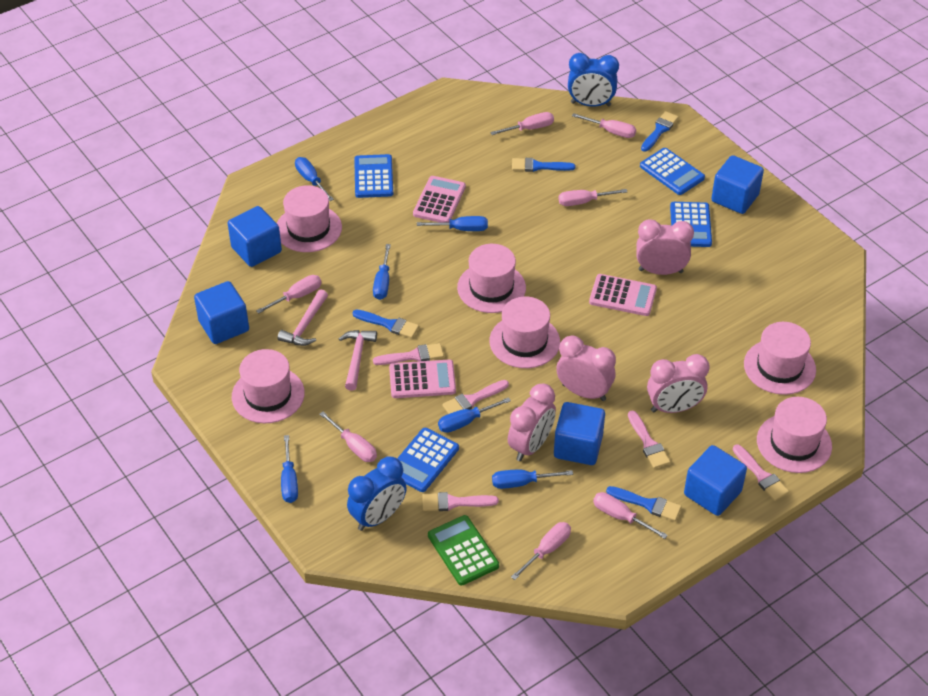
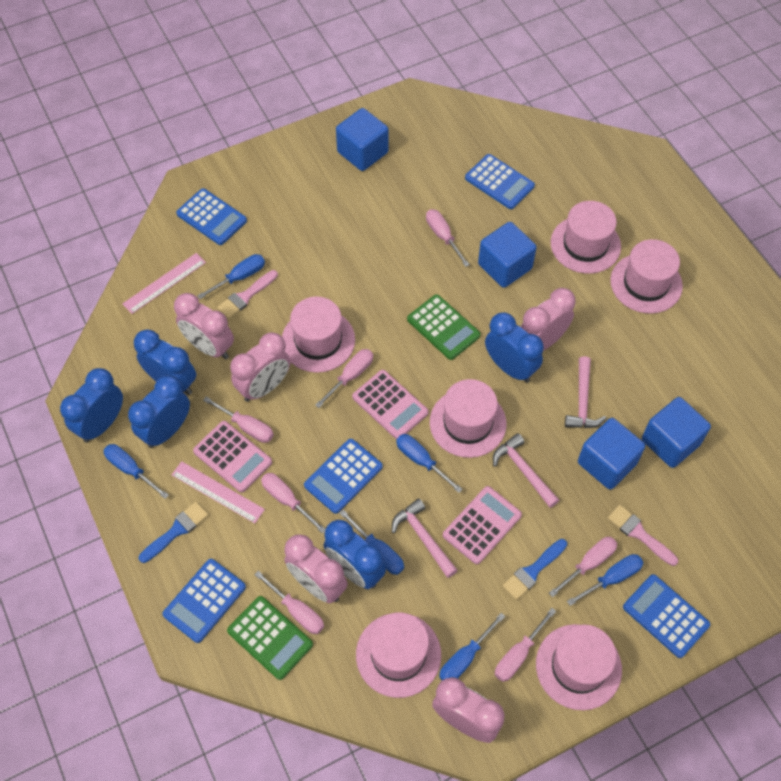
blue brush: [352,310,419,338] [512,158,575,172] [606,486,682,521] [641,111,679,152] = 4 -> [139,502,208,563] [502,539,567,600] = 2
blue calculator: [354,154,393,198] [397,428,459,492] [640,148,705,195] [670,202,712,247] = 4 -> [163,559,246,643] [176,188,247,245] [304,439,383,514] [465,154,535,209] [623,574,710,658] = 5
blue clock: [347,457,407,531] [568,53,619,106] = 2 -> [60,368,123,443] [128,375,190,448] [134,330,196,395] [324,520,386,589] [485,312,544,383] = 5
blue cube: [194,281,249,344] [228,206,282,267] [554,402,605,465] [684,445,747,516] [711,155,764,214] = 5 -> [336,108,389,171] [478,222,537,288] [578,418,645,490] [642,397,711,468] = 4
green calculator: [428,515,499,585] = 1 -> [227,596,313,680] [407,294,480,360] = 2
pink brush: [373,343,444,365] [422,492,499,511] [442,380,509,414] [628,411,671,469] [733,444,789,501] = 5 -> [217,270,278,319] [608,505,678,566] = 2
pink clock: [508,383,556,461] [557,336,616,401] [636,219,694,275] [647,354,710,413] = 4 -> [174,293,234,359] [230,332,290,402] [284,534,348,603] [432,677,504,743] [521,288,576,351] = 5
pink hammer: [277,289,328,346] [339,330,377,391] = 2 -> [392,499,458,578] [493,433,559,508] [565,356,606,428] = 3
pink ruler: none = 0 -> [122,253,206,314] [172,461,265,523] = 2

